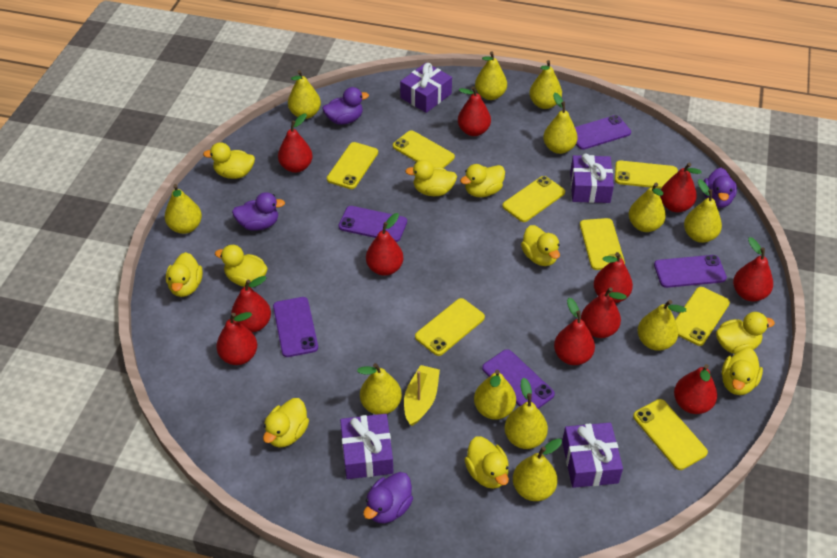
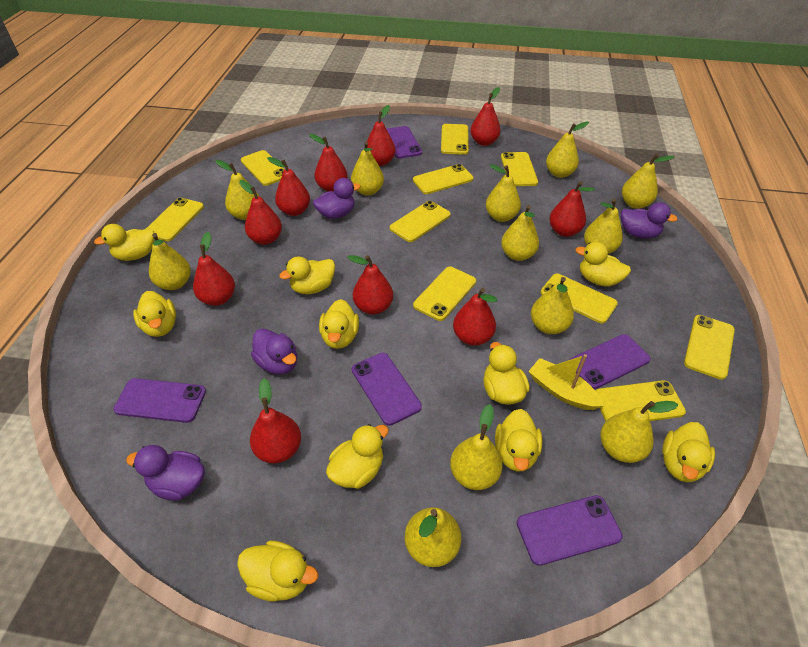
purple gift: [340,414,394,479] [400,63,452,113] [562,423,623,488] [570,154,614,203] = 4 -> none = 0
red pear: [216,312,257,365] [231,276,271,332] [278,113,313,173] [366,213,403,276] [458,86,491,136] [554,298,595,365] [581,287,627,338] [593,252,633,303] [660,163,702,212] [674,364,717,414] [733,237,773,301] = 11 -> [193,232,235,306] [239,180,282,245] [250,378,301,463] [267,157,310,216] [309,134,347,192] [347,255,393,315] [367,105,396,166] [453,288,497,346] [470,87,501,146] [549,181,595,237] = 10
yellow phone: [327,142,378,189] [393,130,455,168] [415,298,485,356] [502,176,565,222] [580,218,625,270] [615,161,678,189] [633,399,708,470] [675,287,730,346] = 8 -> [146,198,204,241] [241,150,285,186] [389,201,451,242] [413,164,473,194] [413,267,476,321] [441,124,469,155] [501,152,538,186] [540,274,618,324] [595,380,686,422] [684,315,735,380] = 10

